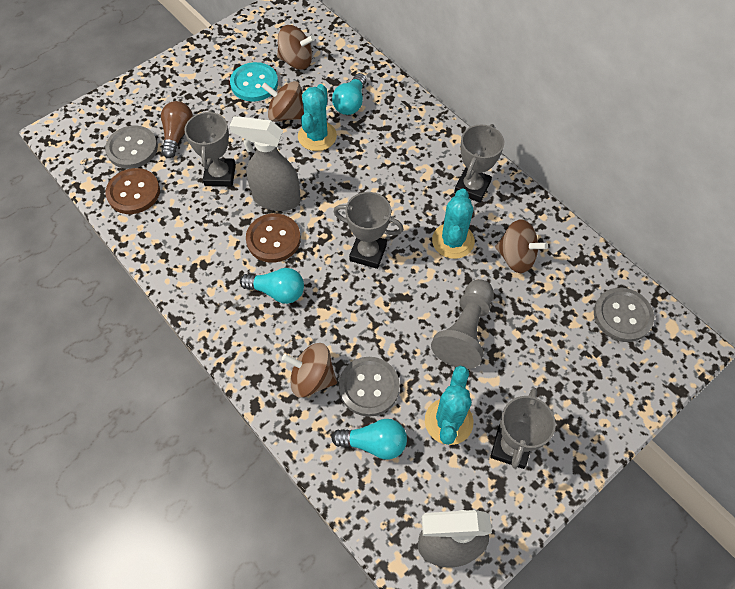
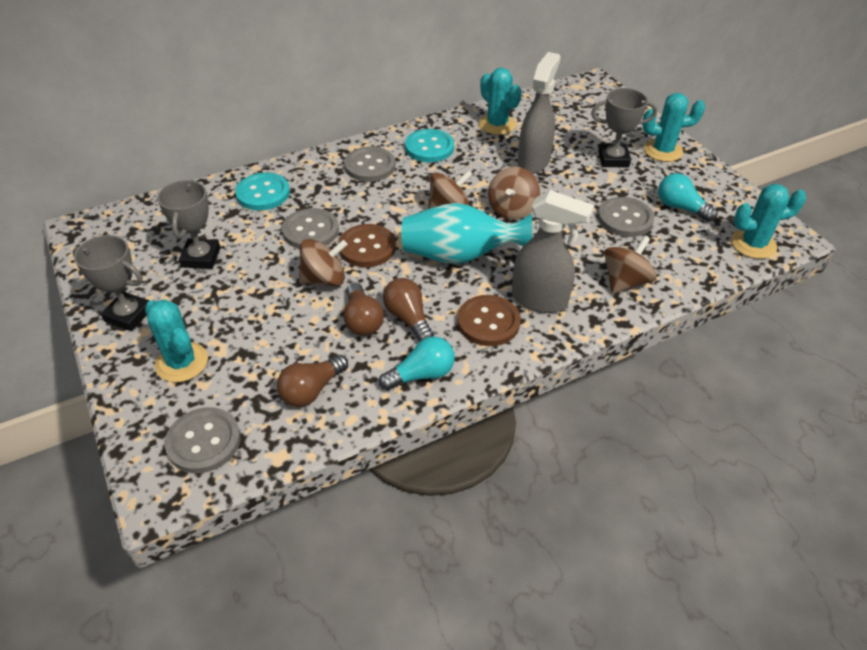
brown light bulb: [161,101,193,158] = 1 -> [277,355,348,407] [344,282,384,336] [383,278,434,342] = 3
grey button: [105,125,158,169] [339,357,400,417] [594,288,654,342] = 3 -> [165,407,241,473] [282,208,339,249] [344,147,395,182] [598,197,654,237] = 4
grey pawn: [431,279,494,369] = 1 -> none = 0
grey trophy: [185,110,236,187] [333,192,404,269] [454,124,504,203] [490,388,556,469] = 4 -> [72,235,150,331] [157,180,220,269] [591,88,657,167] = 3
turquoise button: [230,62,278,102] = 1 -> [235,173,290,211] [405,129,454,162] = 2
turquoise cactus: [298,84,337,151] [425,366,473,445] [432,188,475,259] = 3 -> [145,299,208,382] [479,67,522,135] [642,93,705,162] [731,184,806,259] = 4
turquoise light bulb: [240,268,304,304] [332,73,366,115] [332,419,407,460] = 3 -> [379,336,455,390] [658,173,717,222] = 2
turquoise vase: none = 0 -> [401,203,532,264] = 1

